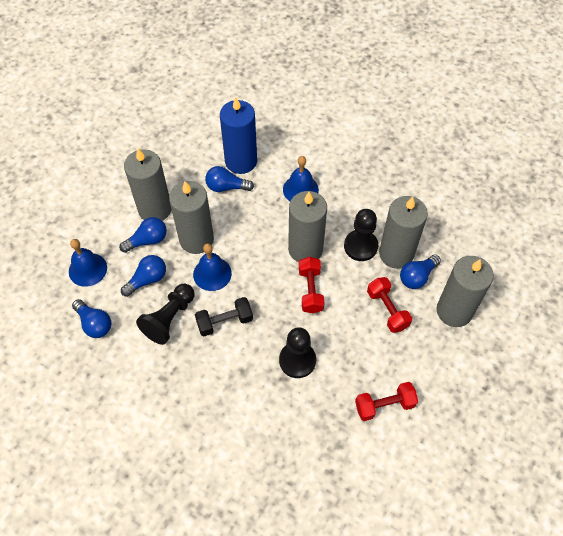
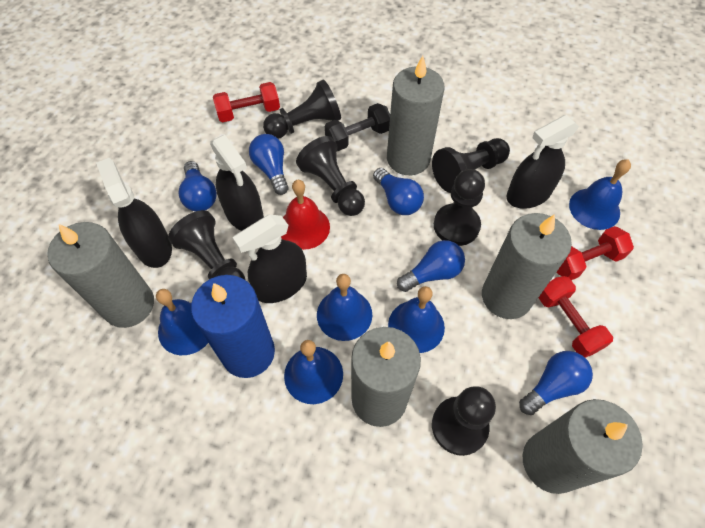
black pawn: [136,284,194,345] [279,327,316,378] [344,209,378,261] = 3 -> [168,210,246,280] [263,80,341,139] [296,136,365,216] [432,138,510,193] [432,386,496,456] [434,169,485,246] = 6
black spray bottle: none = 0 -> [96,158,172,268] [210,135,264,231] [233,215,307,303] [506,115,579,209] = 4
blue bell: [69,239,107,287] [193,243,232,291] [283,156,319,201] = 3 -> [156,289,208,355] [284,340,343,404] [317,274,372,341] [388,286,445,353] [569,159,631,230] = 5
red bell: none = 0 -> [281,180,330,250] = 1

